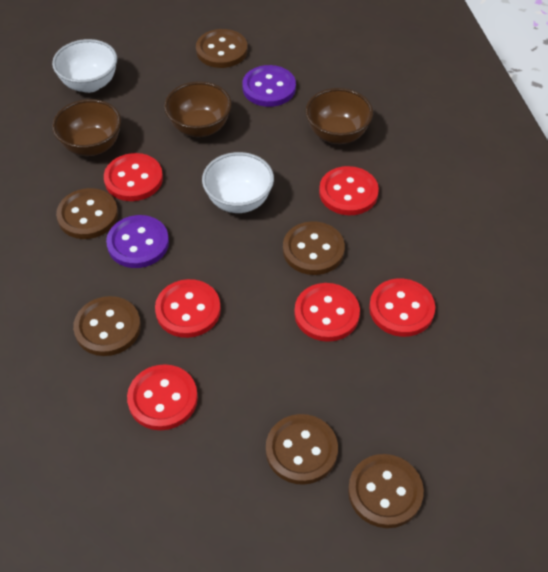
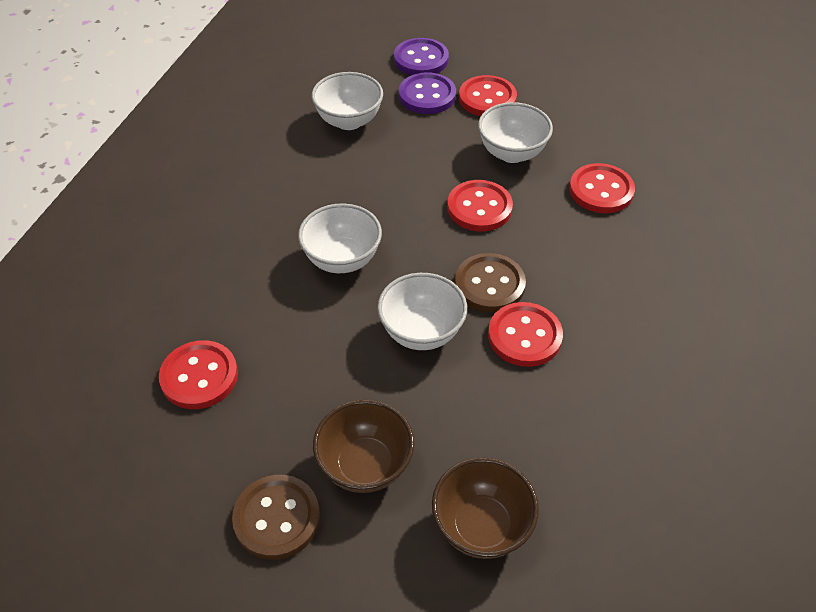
brown bowl: [52,99,121,156] [164,81,232,137] [305,88,373,144] = 3 -> [313,400,414,493] [432,457,539,559] = 2
brown button: [56,188,118,239] [73,296,141,356] [196,29,248,68] [266,414,338,485] [283,221,345,275] [348,454,424,528] = 6 -> [232,475,320,560] [455,253,526,312] = 2
red button: [104,153,163,201] [127,364,198,430] [155,279,221,338] [294,283,360,342] [319,166,379,215] [369,278,435,337] = 6 -> [159,340,238,409] [447,180,513,231] [459,75,517,116] [488,302,563,367] [569,163,635,213] = 5
white bowl: [52,39,117,93] [202,152,274,213] = 2 -> [298,204,382,273] [312,72,383,130] [377,273,467,350] [478,102,553,163] = 4

